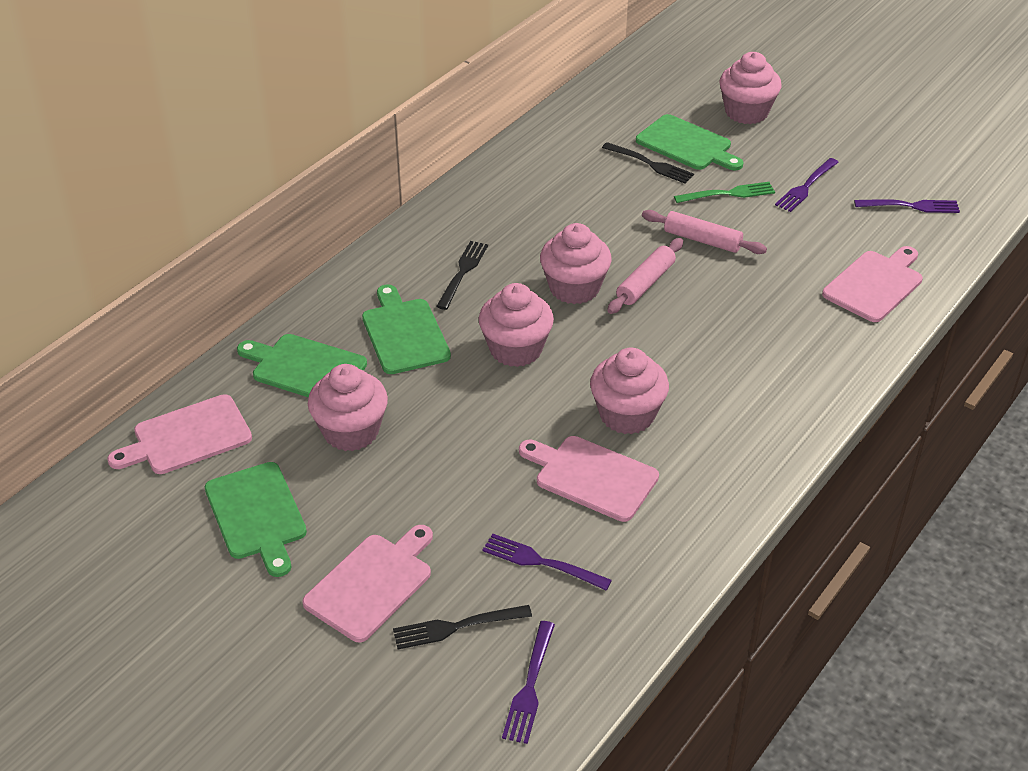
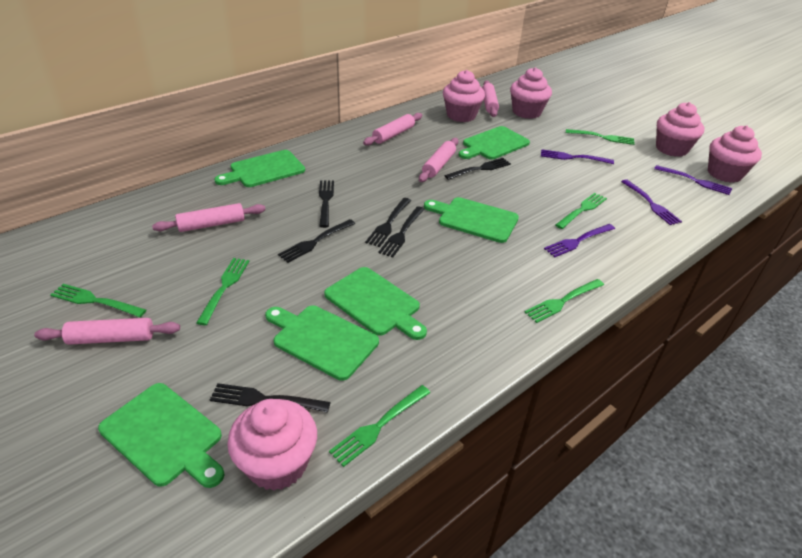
black fork: [393,605,532,650] [436,241,488,310] [602,142,694,183] = 3 -> [210,383,331,413] [278,219,355,263] [319,181,334,228] [365,198,411,247] [378,206,425,258] [444,158,511,180] = 6
green cutting board: [205,462,307,577] [237,334,367,397] [362,284,451,374] [636,114,743,171] = 4 -> [98,383,224,488] [214,150,305,187] [265,305,379,381] [324,267,427,340] [424,197,519,243] [459,126,530,160] = 6
green fork: [674,182,775,203] = 1 -> [50,284,146,317] [196,258,249,325] [329,385,430,467] [525,279,604,323] [555,193,607,229] [566,129,635,145] = 6
pink cutting board: [107,394,252,474] [302,525,433,642] [519,436,659,522] [822,246,923,322] = 4 -> none = 0
pink rolling pin: [607,238,683,314] [642,210,767,254] = 2 -> [34,318,180,345] [152,203,266,232] [363,113,422,146] [419,138,459,182] [482,81,499,117] = 5

